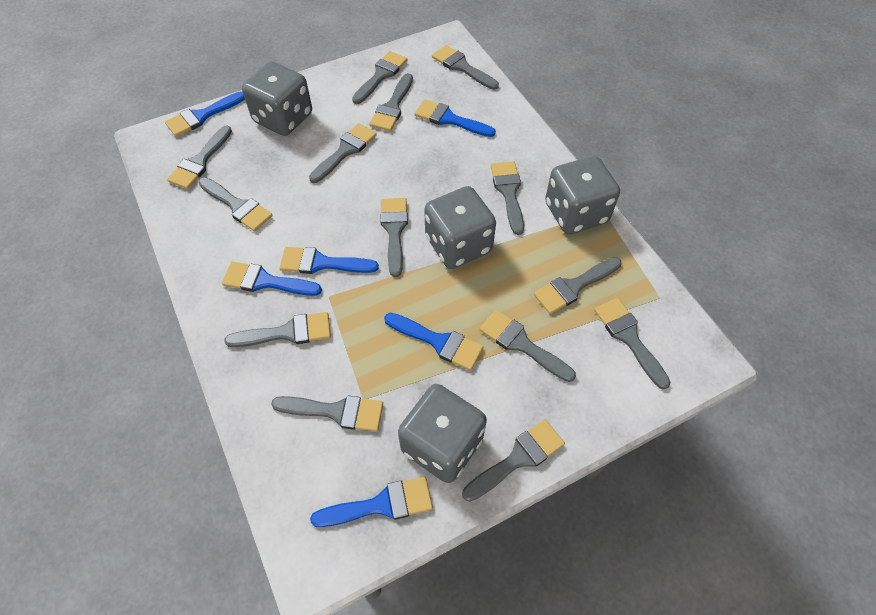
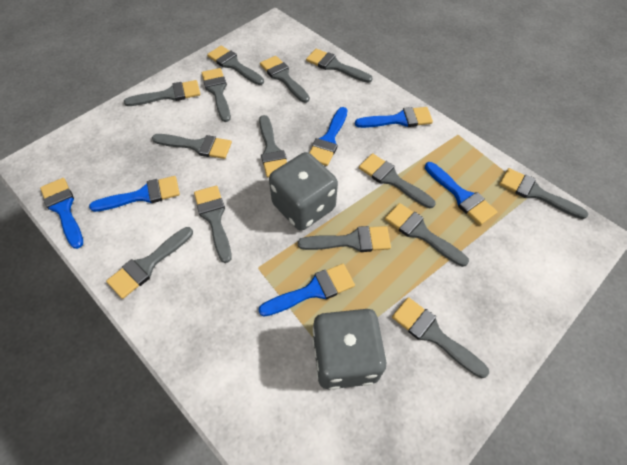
grey dice: [242,61,312,136] [398,384,487,483] [424,186,496,269] [545,156,620,234] = 4 -> [269,152,338,231] [312,309,387,390] = 2

